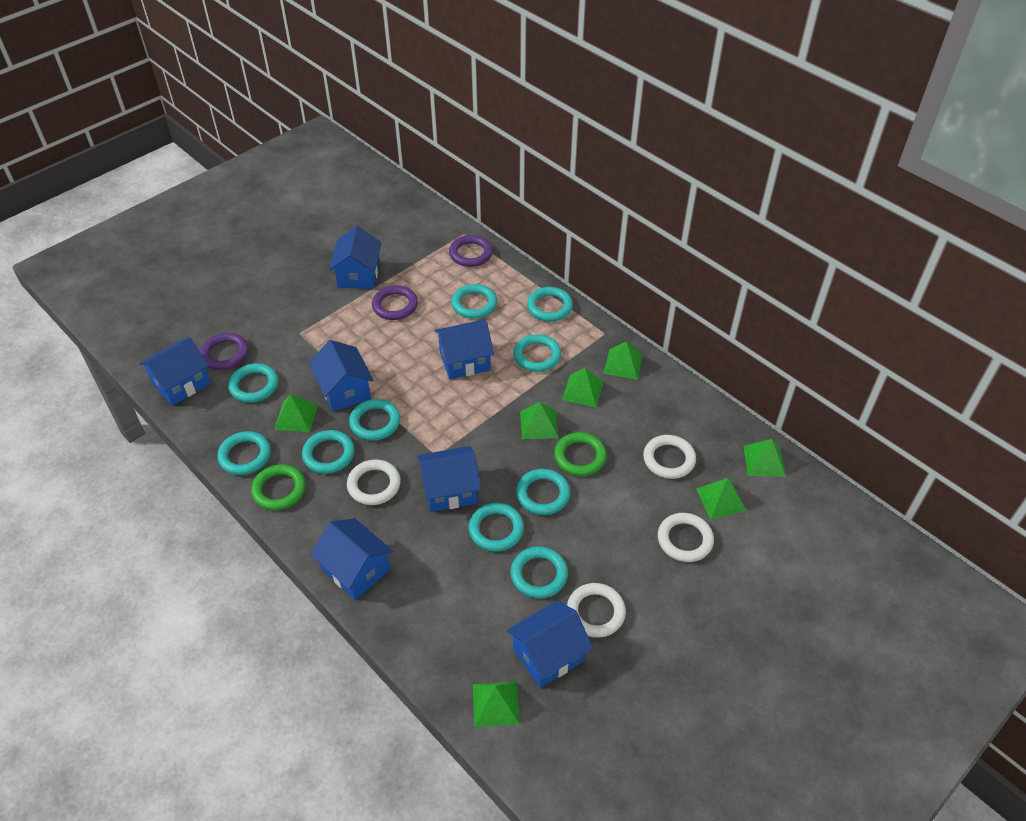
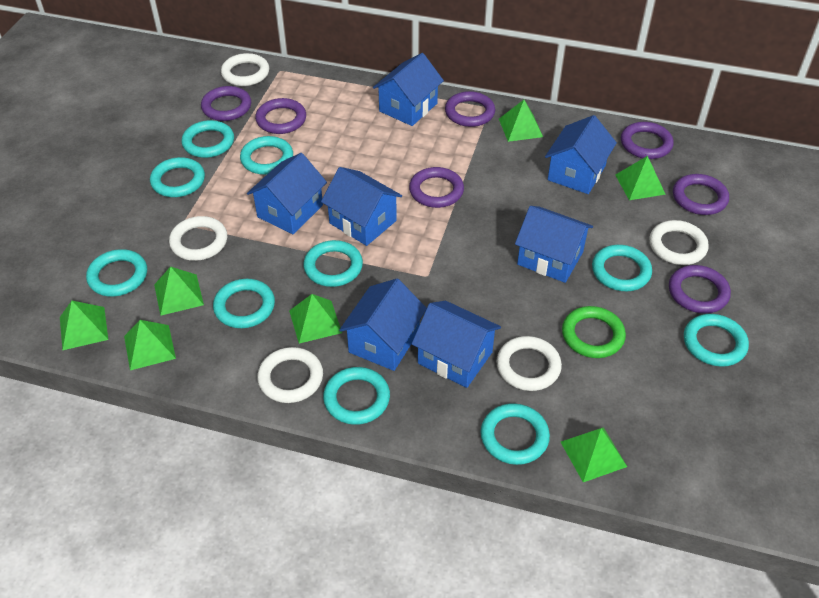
green ring: [251,464,306,510] [554,432,607,476] = 2 -> [562,306,626,358] = 1
purple ring: [200,333,249,370] [372,285,418,320] [449,235,493,267] = 3 -> [201,86,251,121] [255,98,306,134] [409,167,464,208] [445,91,495,127] [621,122,674,159] [669,265,731,314] [673,174,729,215] = 7
white ring: [347,459,401,505] [567,583,626,638] [643,435,696,479] [658,513,714,562] = 4 -> [169,216,227,261] [221,53,269,86] [257,347,323,403] [496,336,562,391] [649,220,709,265] = 5

